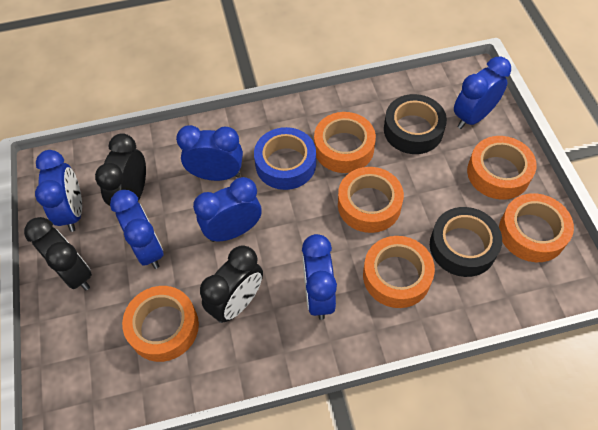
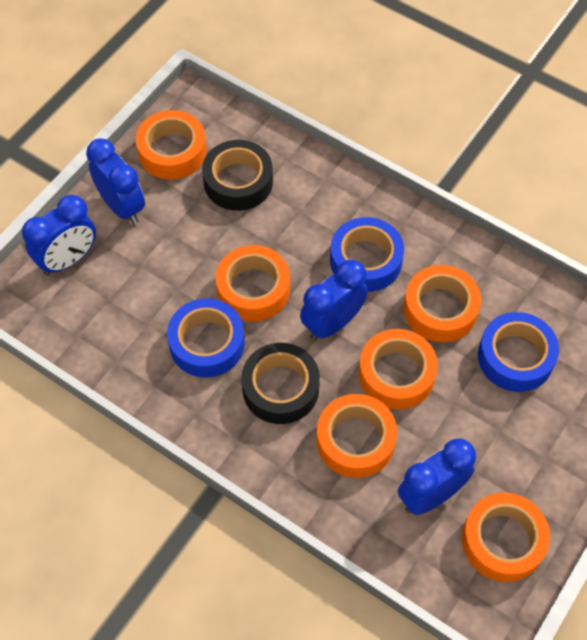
black clock: [24,217,92,290] [95,133,146,206] [200,246,263,323] = 3 -> none = 0
blue clock: [35,150,82,232] [110,190,164,269] [176,125,243,181] [193,177,262,242] [302,234,337,320] [454,57,511,129] = 6 -> [22,195,96,275] [86,139,145,224] [300,260,368,341] [398,438,476,515] = 4
blue tape: [254,127,316,190] = 1 -> [167,298,245,378] [330,217,404,292] [478,312,559,392] = 3

